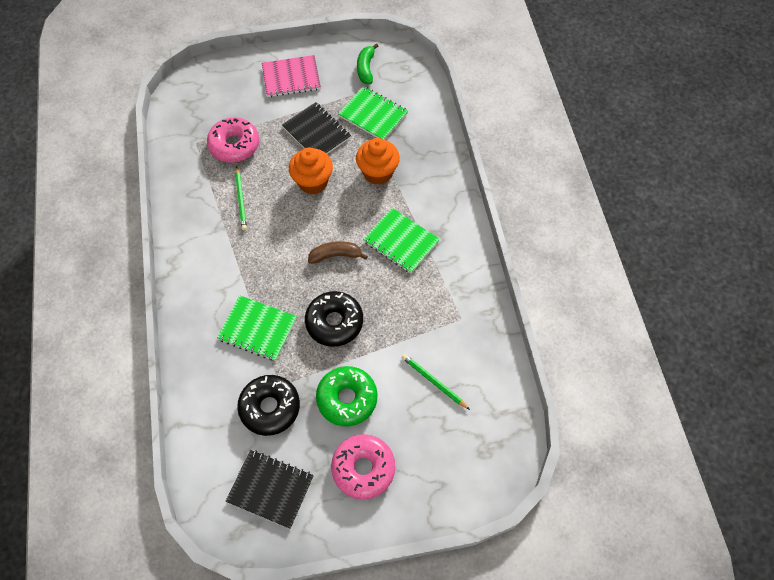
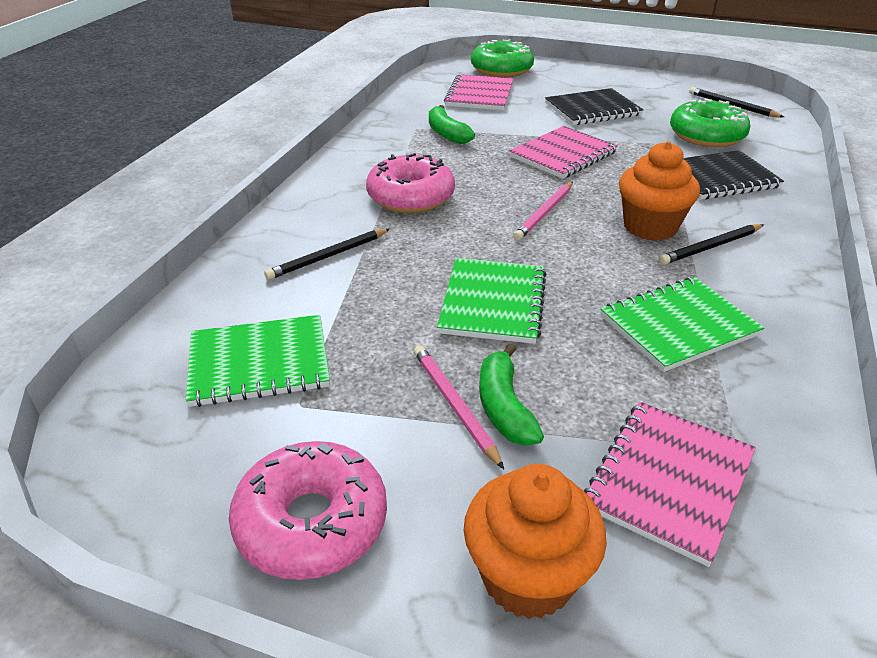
black donut: [237,375,300,436] [305,291,363,347] = 2 -> none = 0
black pencil: none = 0 -> [264,229,390,280] [659,224,764,265] [689,87,784,117] = 3
brown banana: [308,241,368,264] = 1 -> none = 0
green banana: [357,43,378,84] = 1 -> [429,105,475,144] [479,344,544,446] = 2
green donut: [316,366,377,426] = 1 -> [471,39,534,78] [670,98,751,147] = 2
green pencil: [235,166,247,230] [402,354,470,410] = 2 -> none = 0
pink notebook: [262,55,321,97] = 1 -> [444,74,514,110] [509,126,618,179] [584,402,756,567] = 3
pink pencil: none = 0 -> [414,345,504,469] [513,182,573,240] = 2

